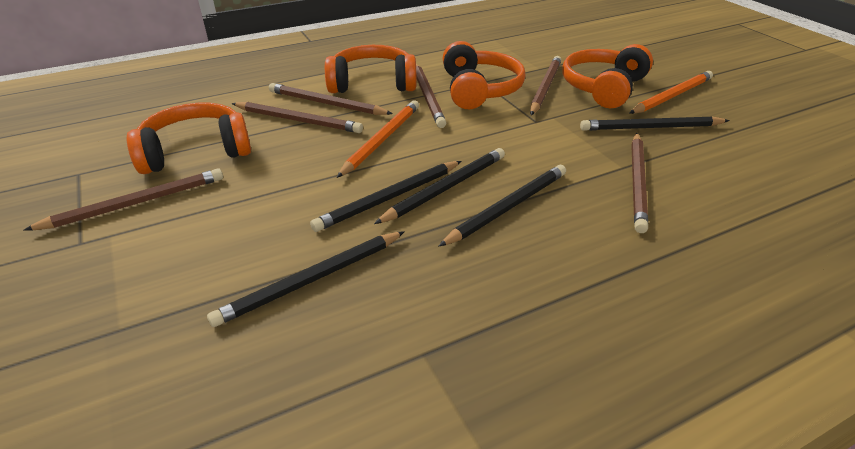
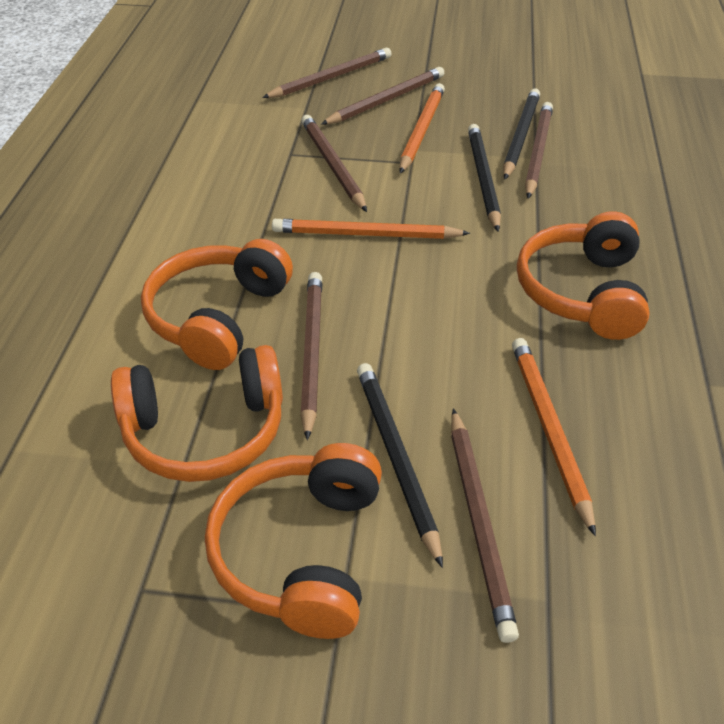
black pencil: [207,231,405,327] [310,161,461,232] [374,148,505,224] [438,165,566,247] [580,116,730,131] = 5 -> [357,363,443,568] [468,124,501,232] [503,88,540,179] = 3
orange pencil: [337,100,419,178] [629,71,713,114] = 2 -> [272,219,470,239] [399,83,445,173] [512,338,596,536] = 3

